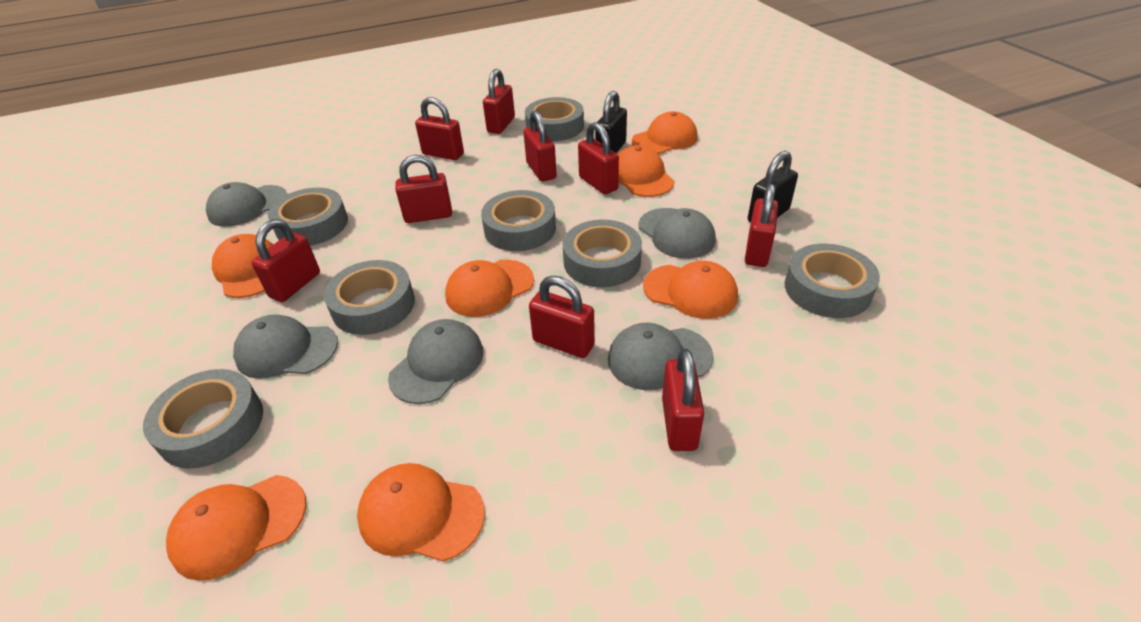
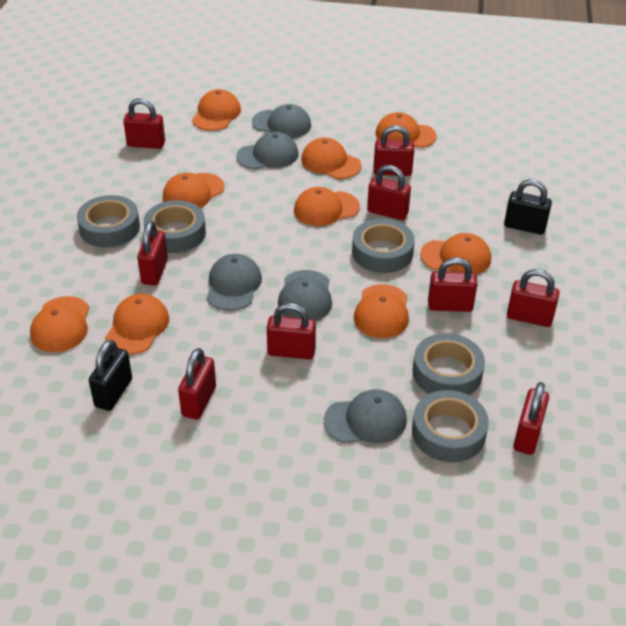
grey tape: [143,369,263,469] [268,187,348,246] [324,260,415,335] [481,190,556,251] [525,97,584,141] [563,220,642,287] [785,244,880,318] = 7 -> [77,195,140,248] [144,200,206,253] [352,219,415,273] [412,333,485,395] [412,390,489,462] = 5
orange cap: [166,475,306,581] [212,234,274,298] [357,463,485,561] [445,260,534,317] [618,145,674,197] [632,111,698,154] [643,261,738,319] = 7 -> [30,296,89,352] [105,294,169,355] [163,173,225,208] [192,89,241,131] [294,187,360,226] [301,137,361,179] [354,284,409,338] [375,112,437,148] [420,233,491,274] = 9

